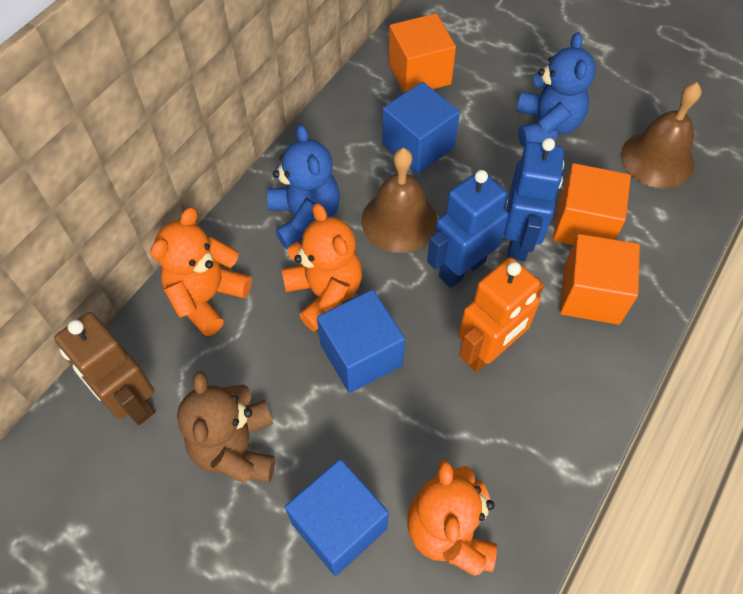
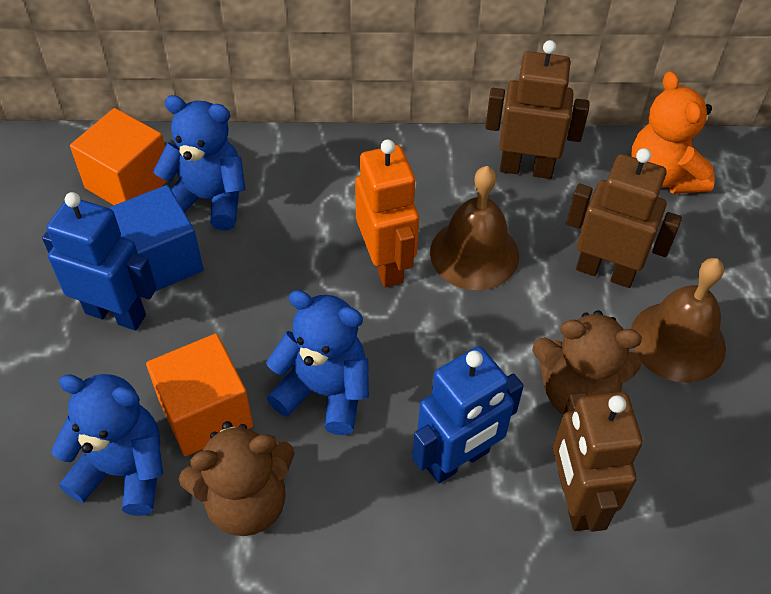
blue cube: [285,459,389,576] [317,289,405,393] [382,82,460,174] = 3 -> [109,185,204,291] = 1
blue teddy bear: [267,124,340,249] [516,32,596,147] = 2 -> [51,374,163,516] [153,95,245,230] [266,290,369,435] = 3
brown robot: [54,312,155,425] = 1 -> [485,40,590,179] [553,392,643,532] [566,148,682,288] = 3
brown teddy bear: [177,371,275,483] = 1 -> [179,421,295,536] [532,310,642,415] = 2
orange cube: [389,13,456,93] [553,163,631,245] [560,234,640,325] = 3 -> [70,108,167,205] [146,334,253,456] = 2
orange teddy bear: [151,208,252,336] [282,203,362,332] [407,460,497,576] = 3 -> [631,71,715,194] = 1

